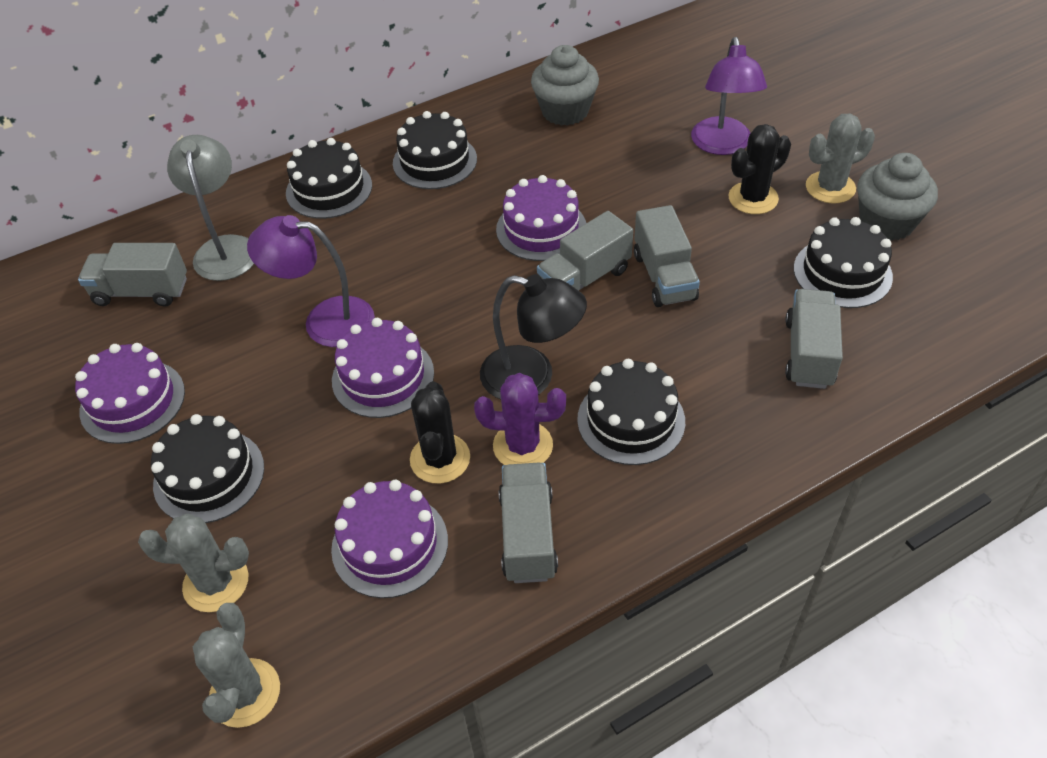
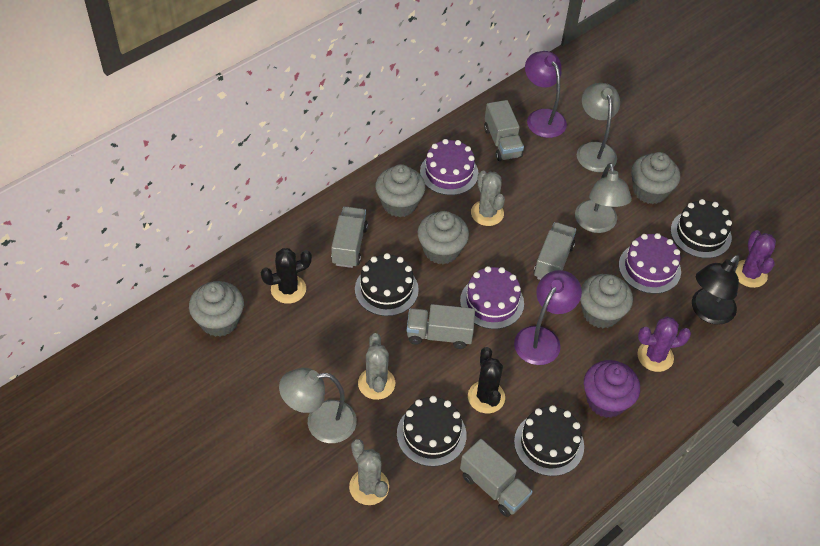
black cake: [151,414,264,523] [286,138,372,219] [393,111,477,189] [577,359,685,465] [794,217,893,308] = 5 -> [355,253,419,316] [397,396,467,467] [514,405,584,476] [671,199,732,258] = 4
grey cupcake: [531,45,599,126] [857,153,938,241] = 2 -> [189,281,244,337] [375,164,425,217] [418,211,469,264] [580,274,633,328] [631,152,680,204] = 5
grey lamp: [167,135,254,281] = 1 -> [279,368,357,443] [575,163,632,233] [577,83,620,172] = 3
purple cactus: [474,373,566,465] = 1 -> [637,317,691,372] [735,230,776,288] = 2
purple cake: [75,343,185,444] [331,480,448,598] [332,318,434,418] [496,175,586,261] = 4 -> [420,139,479,195] [460,266,524,329] [619,233,681,294] = 3
purple cupcake: none = 0 -> [584,360,640,418] = 1

